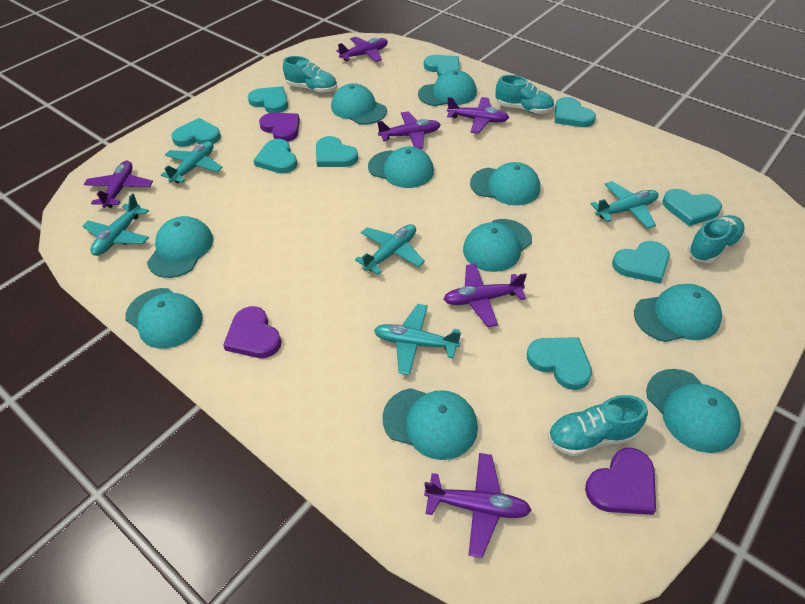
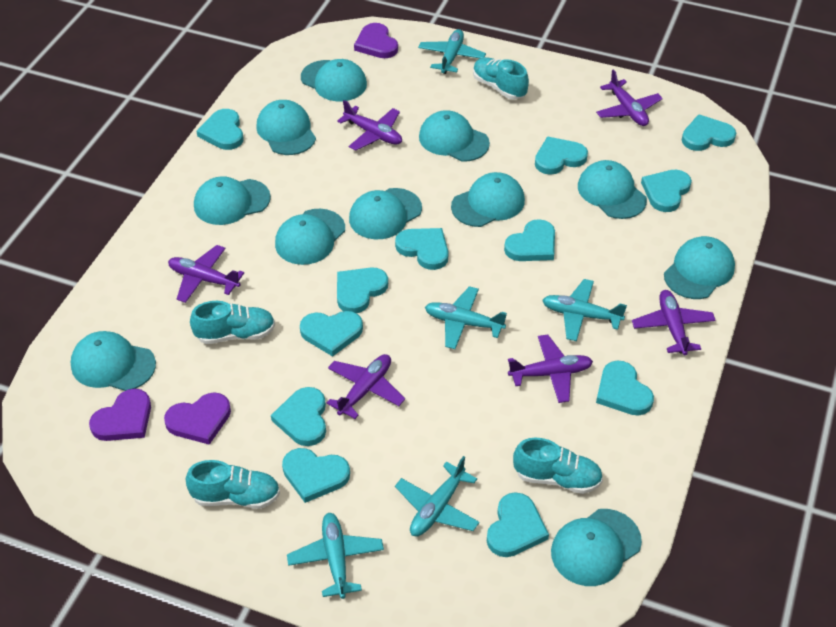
turquoise cap: [125,288,202,349] [147,216,213,278] [331,83,387,125] [368,147,434,188] [382,388,478,460] [418,70,477,106] [463,219,532,272] [470,162,540,205] [634,284,722,342] [646,369,741,453] = 10 -> [71,331,156,391] [194,176,271,225] [256,100,316,155] [275,209,345,265] [301,59,367,101] [349,188,422,239] [419,110,490,162] [451,172,525,227] [551,509,642,586] [578,160,647,219] [664,236,735,299] = 11
turquoise heart: [171,118,221,147] [248,86,288,113] [253,139,297,174] [316,136,358,167] [424,55,460,77] [527,337,592,390] [555,97,596,127] [612,241,670,284] [662,189,722,226] = 9 -> [197,109,244,150] [271,387,326,446] [282,448,350,503] [300,311,363,357] [337,267,388,313] [395,228,448,270] [487,492,549,557] [504,219,555,261] [535,137,588,175] [596,361,654,416] [641,170,692,212] [682,114,736,151] = 12

